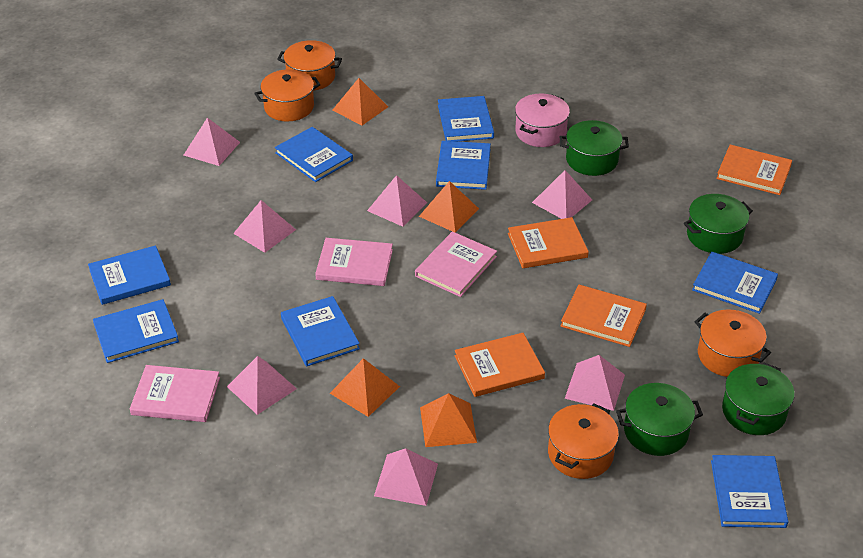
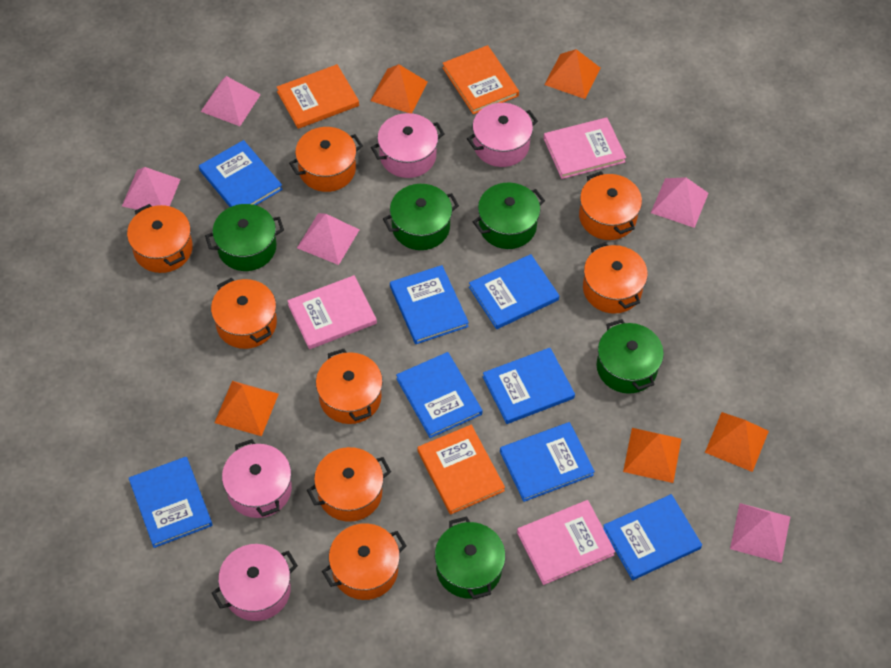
green pot: [559,120,629,176] [616,383,703,456] [684,194,753,254] [722,363,794,435] = 4 -> [205,204,284,271] [383,184,459,250] [435,516,505,599] [473,183,545,249] [597,319,664,394] = 5
orange book: [455,333,545,397] [508,217,589,268] [561,285,647,347] [716,144,792,195] = 4 -> [277,64,359,129] [418,425,505,514] [442,45,519,114] = 3
orange pot: [254,69,320,121] [277,40,342,91] [548,404,619,479] [695,309,771,377] = 4 -> [127,204,193,273] [211,278,277,349] [289,127,363,192] [307,447,391,522] [316,349,383,424] [322,523,407,600] [579,171,642,240] [583,242,648,314] = 8
orange pyramid: [330,358,400,417] [333,78,388,126] [419,181,479,233] [420,393,477,447] = 4 -> [214,381,279,436] [371,64,428,113] [544,49,601,99] [623,428,681,483] [705,412,769,472] = 5
pink pot: [515,94,570,147] = 1 -> [212,544,298,621] [222,439,292,518] [371,113,445,178] [467,103,538,167] = 4
pink pyramid: [184,118,240,166] [227,356,297,415] [233,200,296,253] [367,175,427,227] [374,448,438,506] [532,170,592,219] [565,355,625,411] = 7 -> [122,167,181,210] [201,76,261,126] [297,213,359,265] [651,177,708,228] [730,503,790,563] = 5

